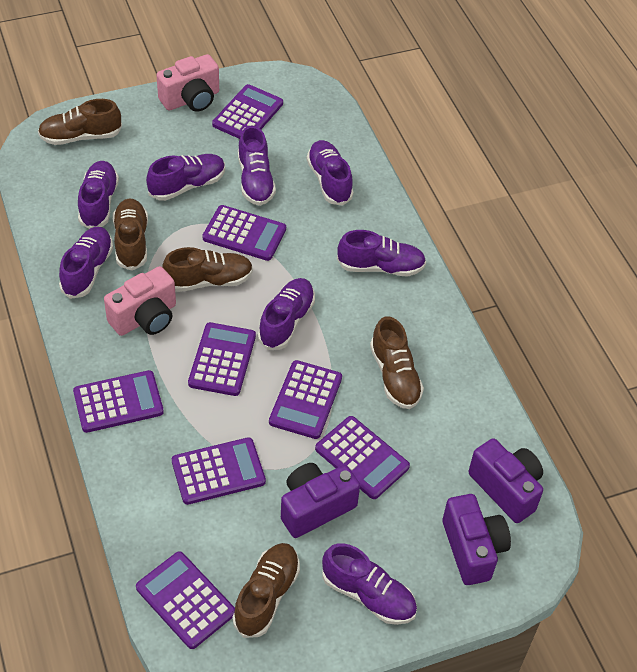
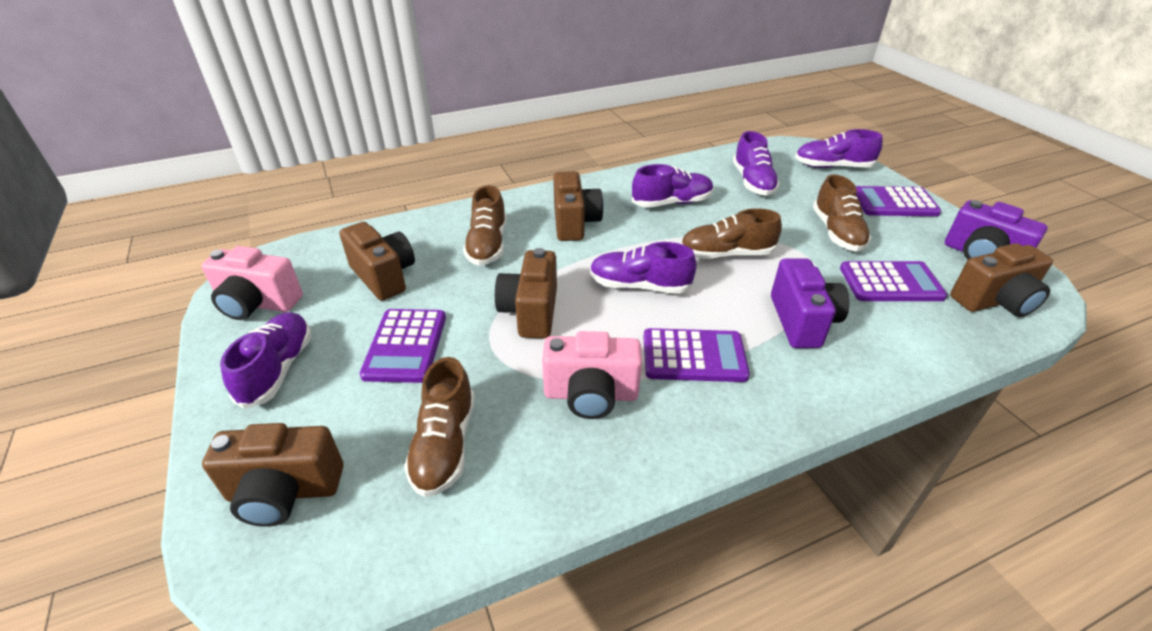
brown camera: none = 0 -> [202,423,343,527] [339,222,415,301] [495,248,557,339] [553,171,604,241] [950,243,1053,317] = 5
brown shoe: [38,99,122,145] [113,198,148,271] [162,247,253,292] [233,543,300,638] [370,316,424,409] = 5 -> [404,357,475,497] [463,185,506,266] [681,208,782,259] [813,174,871,252] = 4
purple calculator: [73,370,164,433] [136,551,235,649] [172,437,266,505] [188,322,256,396] [202,205,286,261] [212,84,283,139] [269,360,342,439] [315,416,410,499] = 8 -> [359,309,446,383] [644,328,750,382] [840,261,947,301] [856,186,941,216] = 4
purple camera: [281,463,360,538] [442,494,511,585] [468,438,543,523] = 3 -> [771,258,850,348] [945,200,1048,260] = 2
purple shoe: [59,227,113,299] [78,161,119,229] [146,154,225,201] [238,126,276,206] [258,278,315,350] [306,140,354,206] [322,543,417,625] [337,230,426,276] = 8 -> [220,312,312,409] [590,242,697,294] [632,164,713,208] [733,131,780,196] [795,129,883,168] = 5

